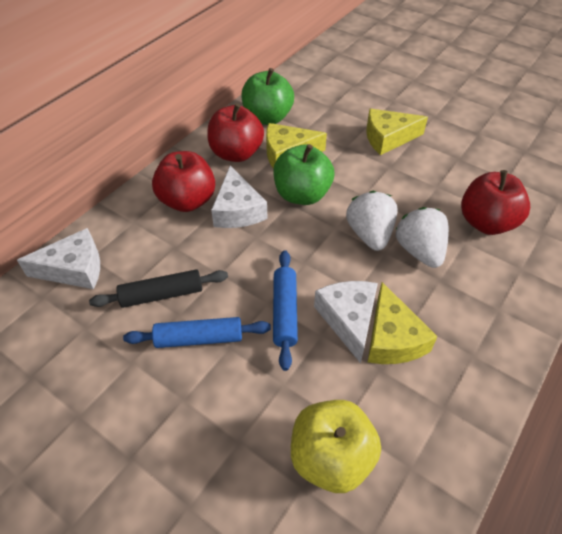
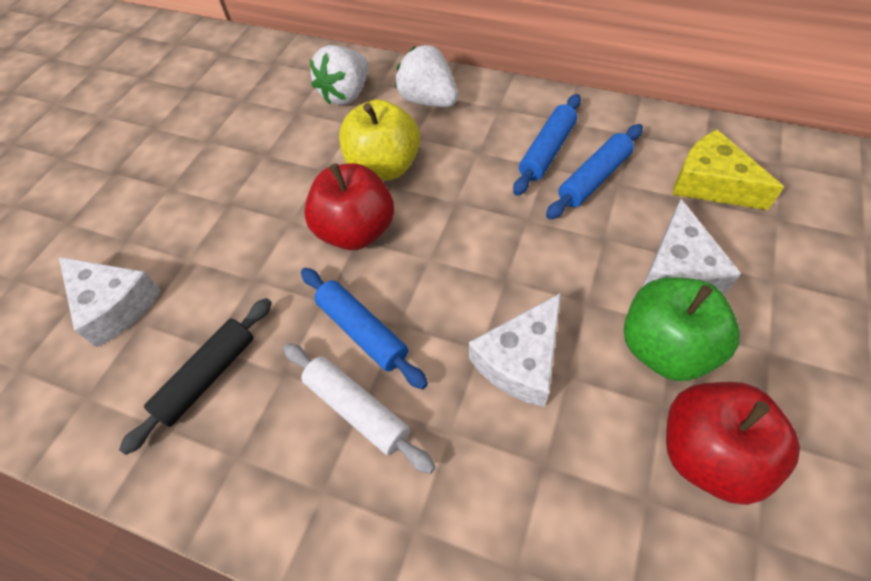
blue rolling pin: [123,317,271,348] [273,250,298,371] = 2 -> [301,268,428,389] [513,94,581,196] [546,124,643,220] = 3
green apple: [241,68,294,125] [273,144,334,205] = 2 -> [624,277,740,381] = 1
red apple: [152,151,215,212] [207,103,264,162] [461,170,530,235] = 3 -> [304,163,394,250] [666,382,800,505] = 2
white rolling pin: none = 0 -> [283,343,435,474] = 1
yellow cheese: [266,123,327,169] [366,109,428,155] [368,282,438,364] = 3 -> [672,129,784,210] = 1

